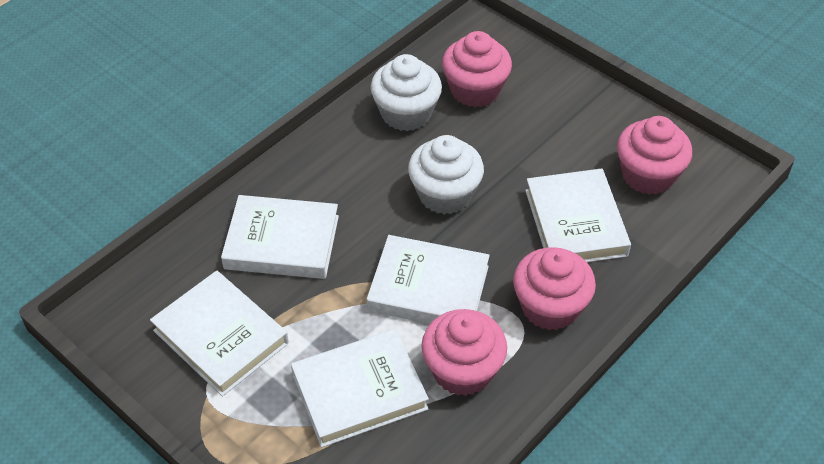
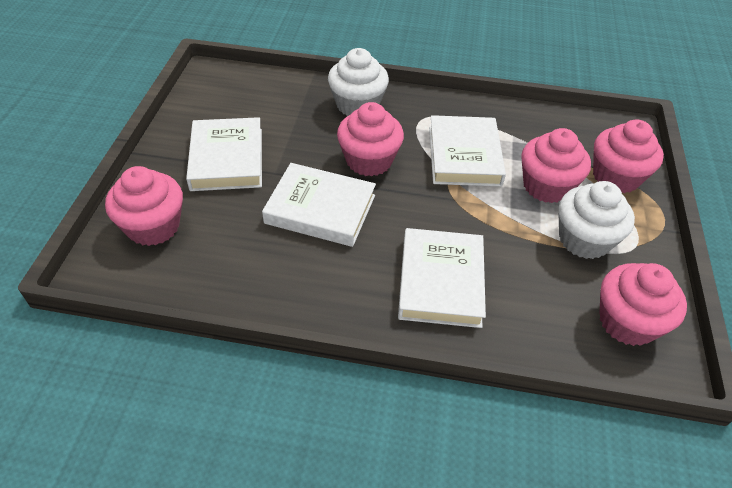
pink cupcake: [421,309,507,396] [442,31,512,107] [513,248,596,330] [617,116,692,195] = 4 -> [105,166,183,246] [337,102,404,177] [521,128,591,203] [593,119,664,193] [599,263,687,346] = 5
white book: [150,270,289,397] [221,195,339,279] [291,329,429,448] [367,235,490,324] [525,168,631,262] = 5 -> [186,117,262,191] [262,163,376,247] [398,228,486,328] [429,115,506,187] = 4

